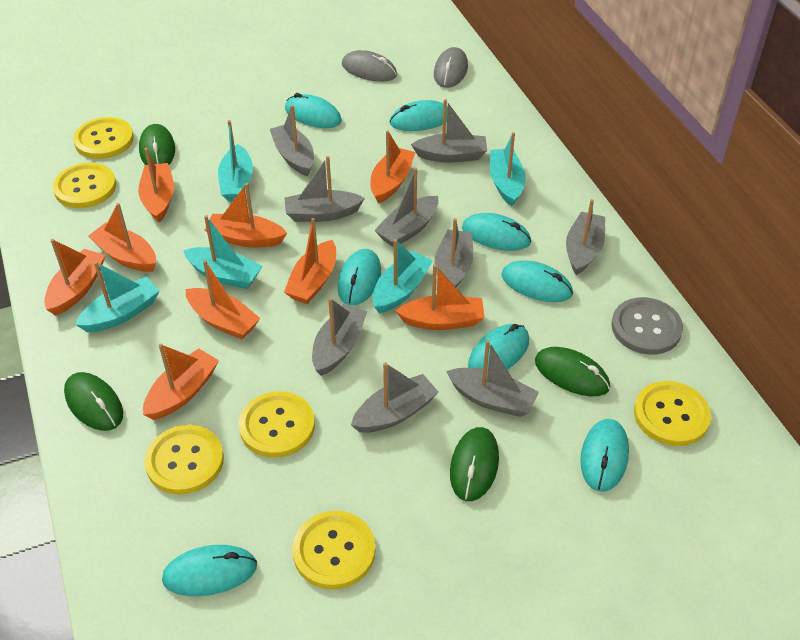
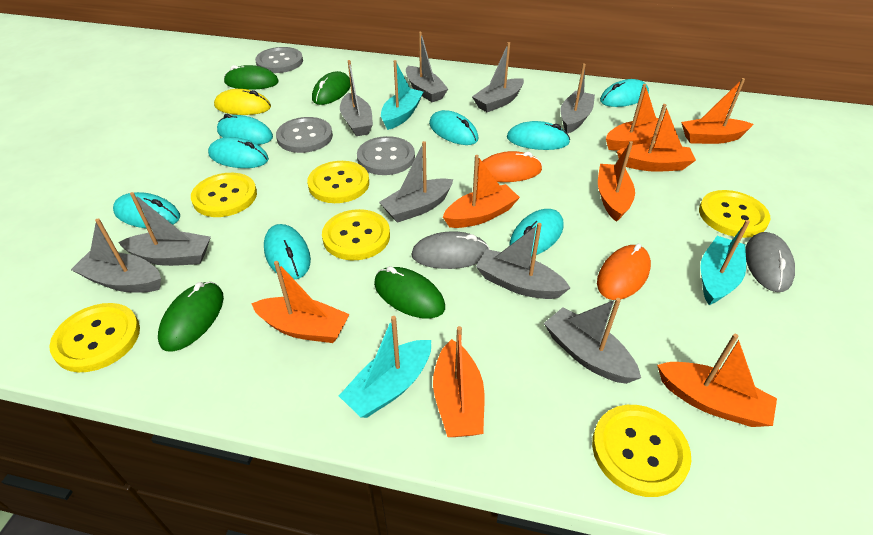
grey button: [611,297,683,355] = 1 -> [255,47,303,73] [276,117,333,153] [357,136,415,175] = 3
orange boat: [44,239,106,315] [88,203,156,272] [138,148,174,222] [143,344,219,420] [185,260,260,339] [205,183,287,248] [284,218,336,304] [370,130,415,203] [396,264,485,330] = 9 -> [251,261,350,343] [433,326,484,437] [443,155,520,228] [598,141,635,222] [606,84,662,151] [617,104,696,172] [657,334,777,427] [681,78,753,144] = 8
orange mouse: none = 0 -> [477,151,542,182] [597,244,651,300] = 2
turquoise boat: [75,261,160,332] [183,215,263,289] [218,120,253,201] [372,239,433,314] [490,132,526,206] = 5 -> [339,316,431,418] [381,60,423,130] [700,220,750,305] = 3
yellow mouse: none = 0 -> [214,89,271,115] = 1

